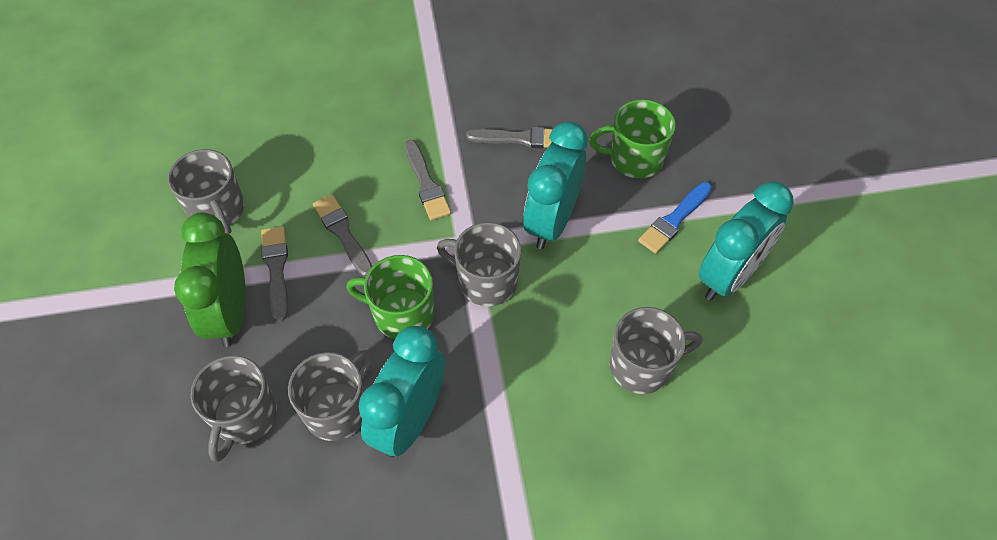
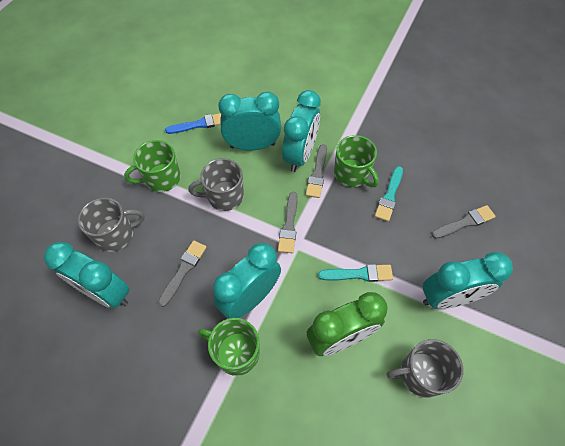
green mug: [346,255,434,339] [589,99,676,179] = 2 -> [124,140,181,192] [198,318,260,376] [334,135,379,187] = 3
grey mug: [168,149,244,234] [190,355,277,462] [288,350,372,441] [437,222,521,306] [610,307,702,394] = 5 -> [78,198,145,252] [188,158,244,211] [387,339,464,398] = 3
turquoise brush: none = 0 -> [318,264,393,282] [375,166,403,222] = 2
turquoise clock: [359,326,445,457] [523,121,588,249] [699,182,794,301] = 3 -> [44,242,129,309] [213,243,281,319] [218,92,281,151] [282,90,321,172] [423,252,513,309] = 5

